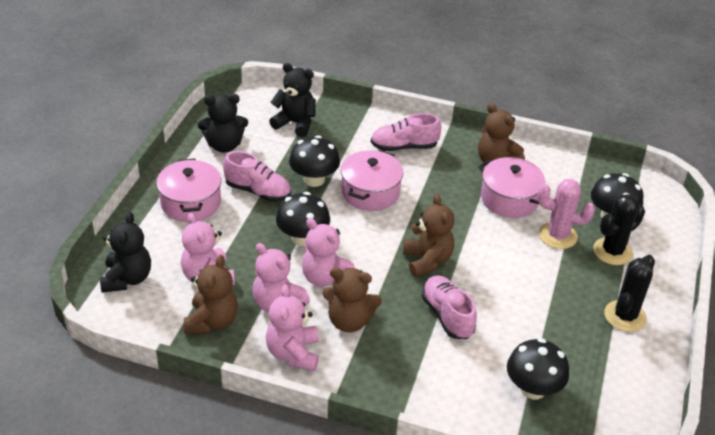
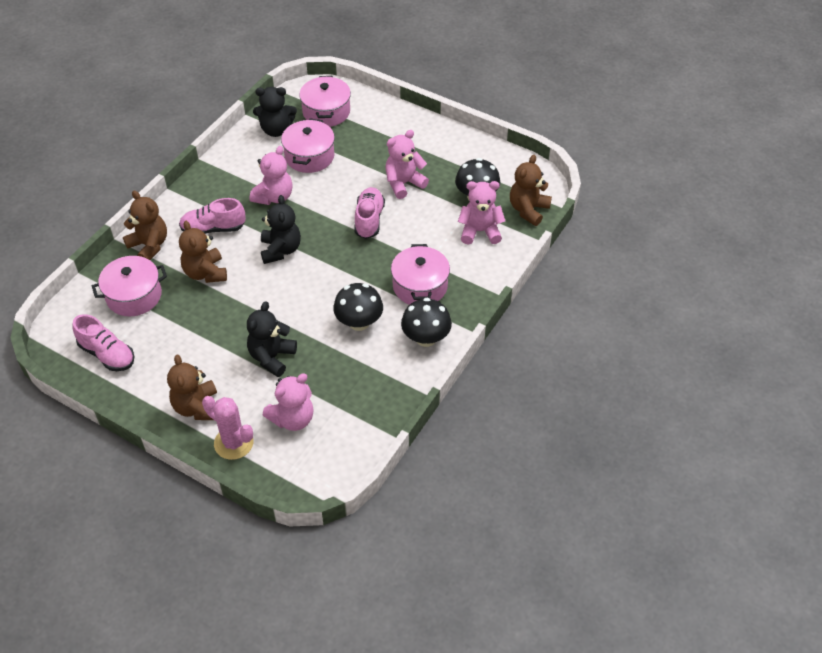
black cactus: [593,194,645,265] [604,255,655,332] = 2 -> none = 0
black mushroom: [276,192,330,246] [289,135,340,187] [507,338,569,399] [591,173,644,218] = 4 -> [333,283,383,331] [401,298,452,347] [455,158,500,200] = 3
pink pot: [156,158,221,222] [341,150,403,211] [478,157,545,218] = 3 -> [92,256,167,316] [281,119,335,173] [299,76,351,127] [391,244,450,305] = 4

